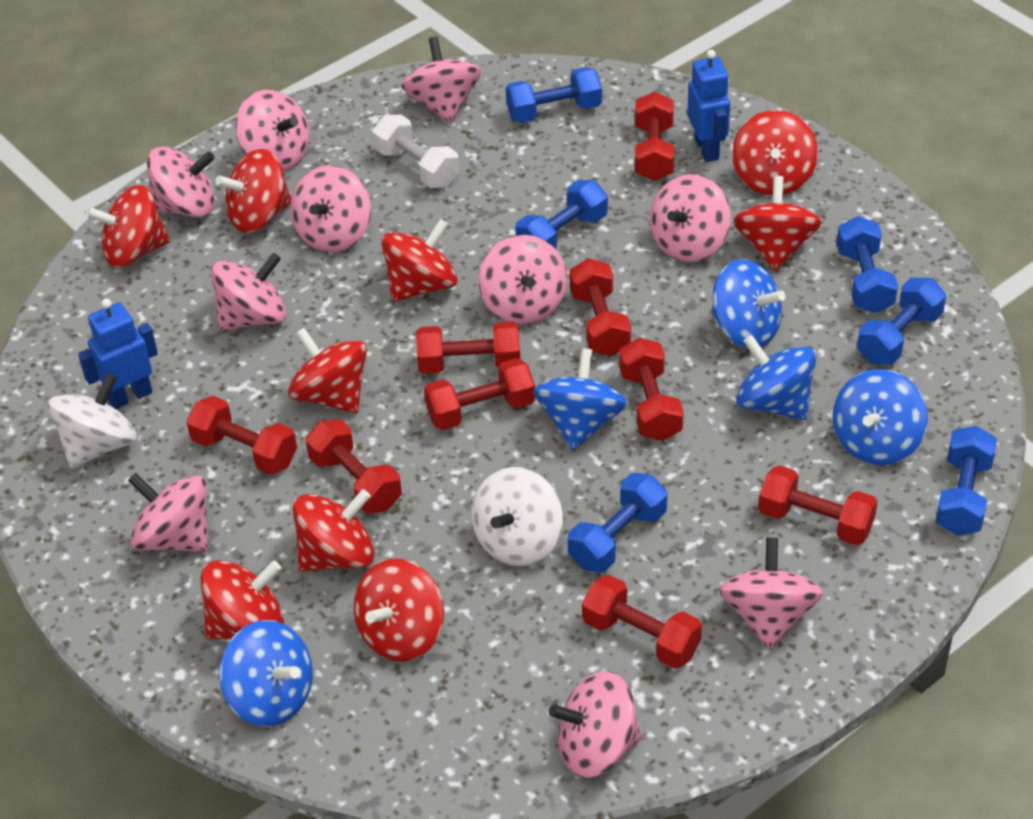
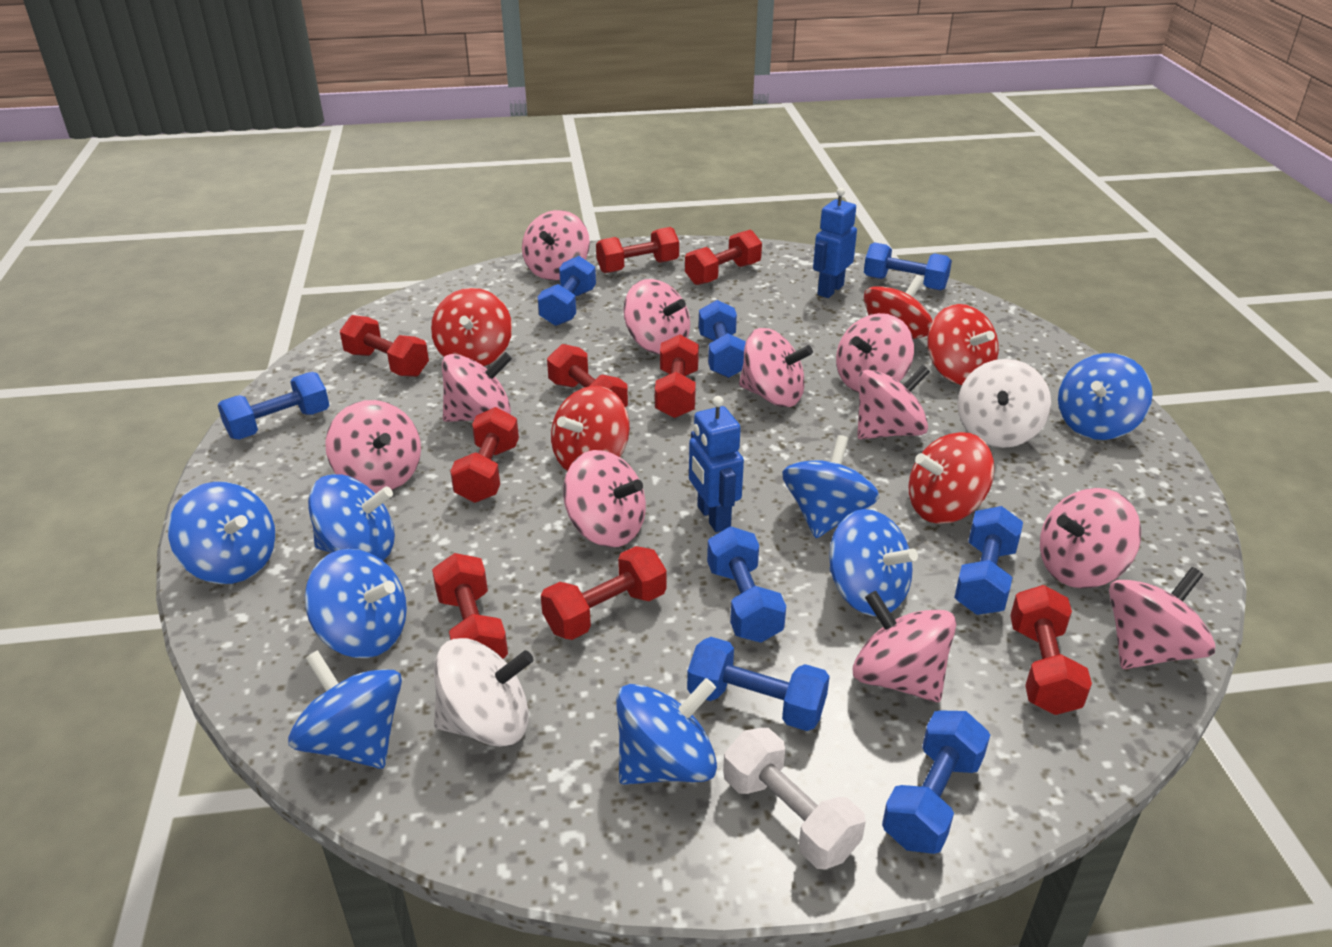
blue dumbbell: [506,67,602,123] [515,180,608,249] [568,473,668,573] [837,216,898,313] [857,278,946,365] [936,426,997,535] = 6 -> [218,372,329,439] [538,256,596,326] [687,637,830,731] [699,300,746,378] [707,526,786,643] [864,242,952,290] [882,710,990,854] [954,506,1023,615] = 8
blue spinning top: [219,620,313,727] [534,348,627,450] [711,259,785,349] [736,335,816,420] [833,369,928,465] = 5 -> [168,482,276,584] [288,650,402,769] [305,549,407,658] [308,474,395,560] [616,678,717,785] [782,435,879,538] [829,509,918,616] [1058,353,1153,440] = 8
pink spinning top: [128,473,209,552] [147,146,215,218] [211,253,287,331] [235,90,309,171] [290,165,371,252] [402,37,481,124] [479,235,567,325] [549,671,642,778] [650,174,731,262] [719,538,823,650] = 10 -> [325,400,421,493] [442,352,512,422] [522,210,590,280] [563,450,646,548] [623,279,690,355] [739,328,813,407] [836,313,914,393] [853,591,957,702] [857,365,930,439] [1040,488,1141,588] [1109,567,1215,669] = 11
red spinning top: [86,185,170,267] [200,560,284,639] [216,149,291,233] [288,328,367,413] [293,489,375,572] [354,558,444,662] [381,219,458,302] [732,110,818,196] [733,176,821,271] = 9 -> [431,288,512,366] [551,386,630,471] [864,275,933,339] [909,432,995,524] [927,304,999,385] = 5

